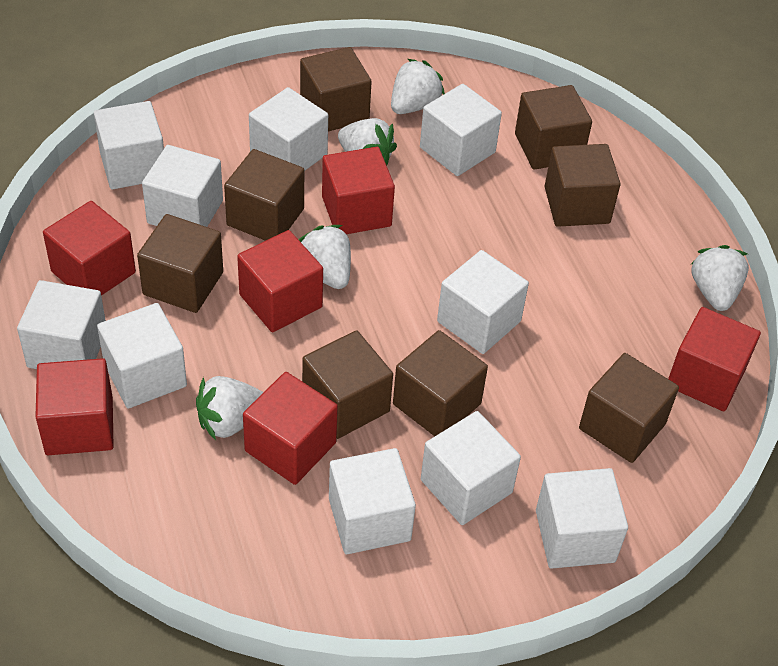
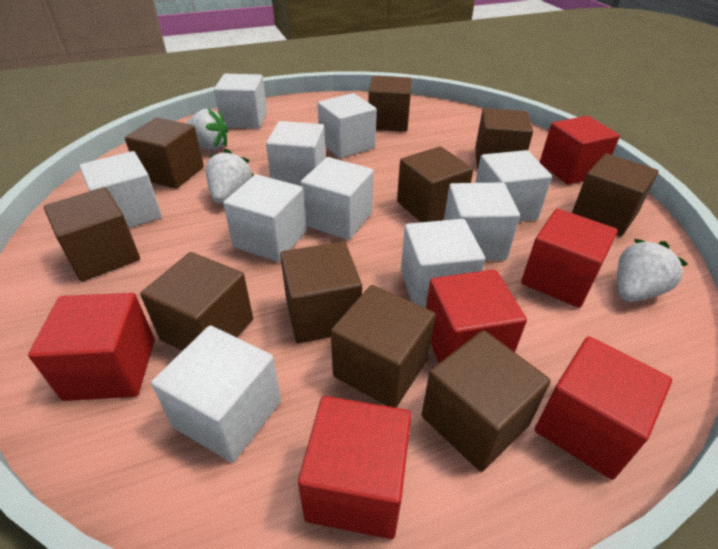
brown cube: [137,214,223,313] [224,149,304,241] [300,47,372,131] [302,330,393,439] [393,330,488,436] [515,85,592,170] [545,144,620,227] [579,353,679,463] = 8 -> [44,187,140,282] [125,118,204,189] [140,252,253,351] [280,242,362,343] [331,285,436,408] [368,76,412,132] [397,146,473,222] [422,330,551,472] [475,108,533,169] [572,153,659,236] = 10
white strawberry: [196,376,263,440] [298,225,351,289] [338,118,397,165] [391,59,445,114] [691,245,749,311] = 5 -> [186,109,229,150] [206,149,254,204] [617,239,688,302] = 3

